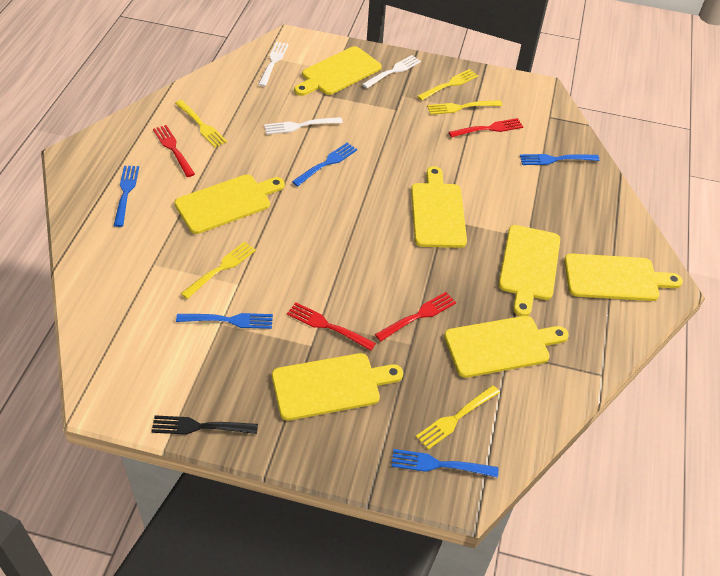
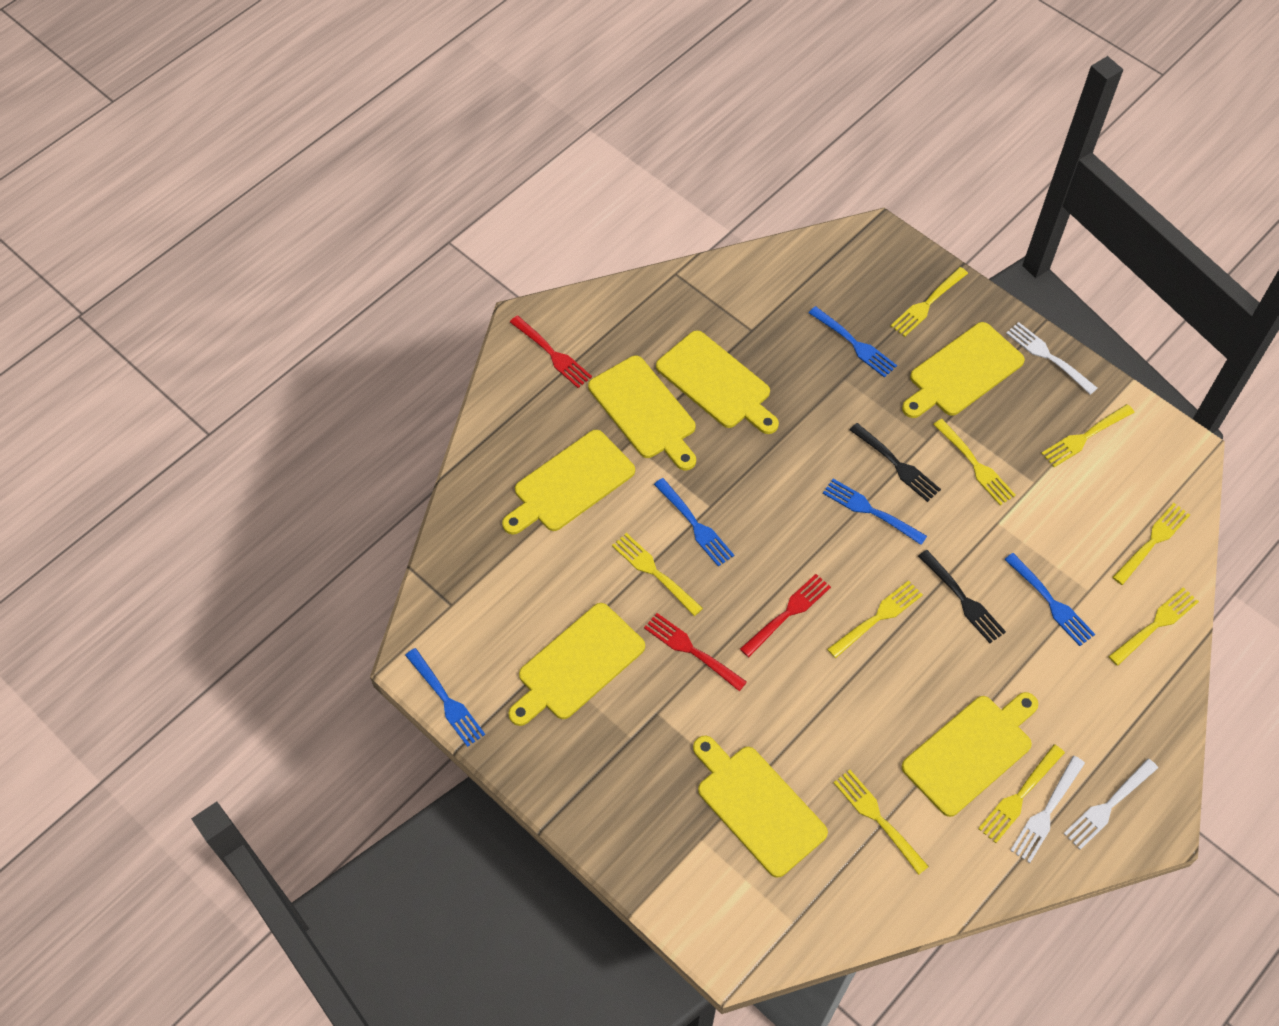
black fork: [151,415,258,435] = 1 -> [849,423,941,502] [918,550,1006,643] = 2
red fork: [153,125,195,177] [287,302,376,351] [375,292,456,341] [449,118,523,138] = 4 -> [510,316,592,388] [644,613,747,691] [740,574,831,657] = 3
yellow fork: [175,100,227,148] [181,241,256,299] [416,385,500,450] [417,69,478,101] [427,100,502,115] = 5 -> [612,533,703,616] [827,580,923,658] [833,770,929,875] [890,267,968,337] [933,419,1016,505] [978,744,1065,843] [1041,404,1134,467] [1108,587,1199,666] [1112,503,1190,585] = 9

